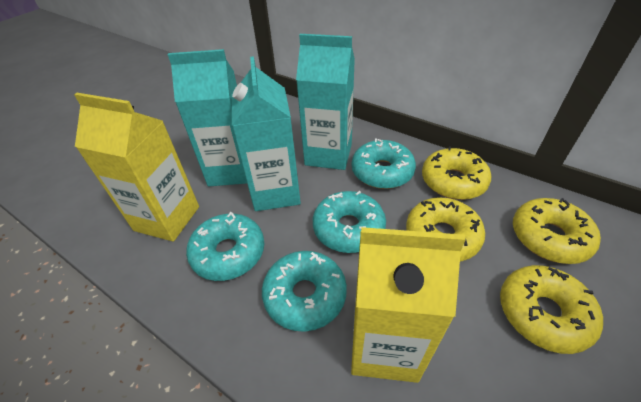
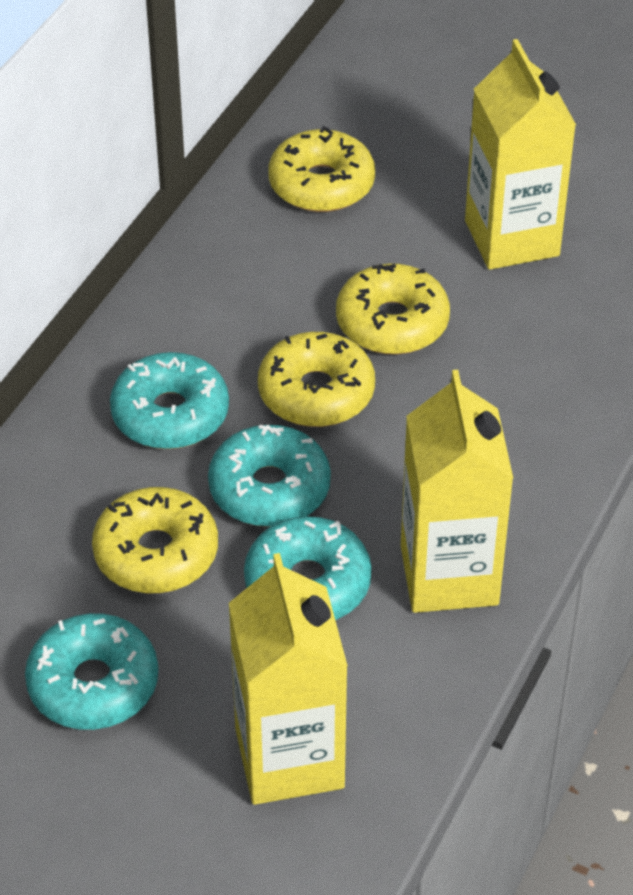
turquoise carton: [168,49,247,186] [232,56,301,211] [296,34,355,170] = 3 -> none = 0
yellow carton: [74,93,199,242] [351,227,466,383] = 2 -> [229,553,348,805] [401,370,513,613] [465,39,576,270] = 3

